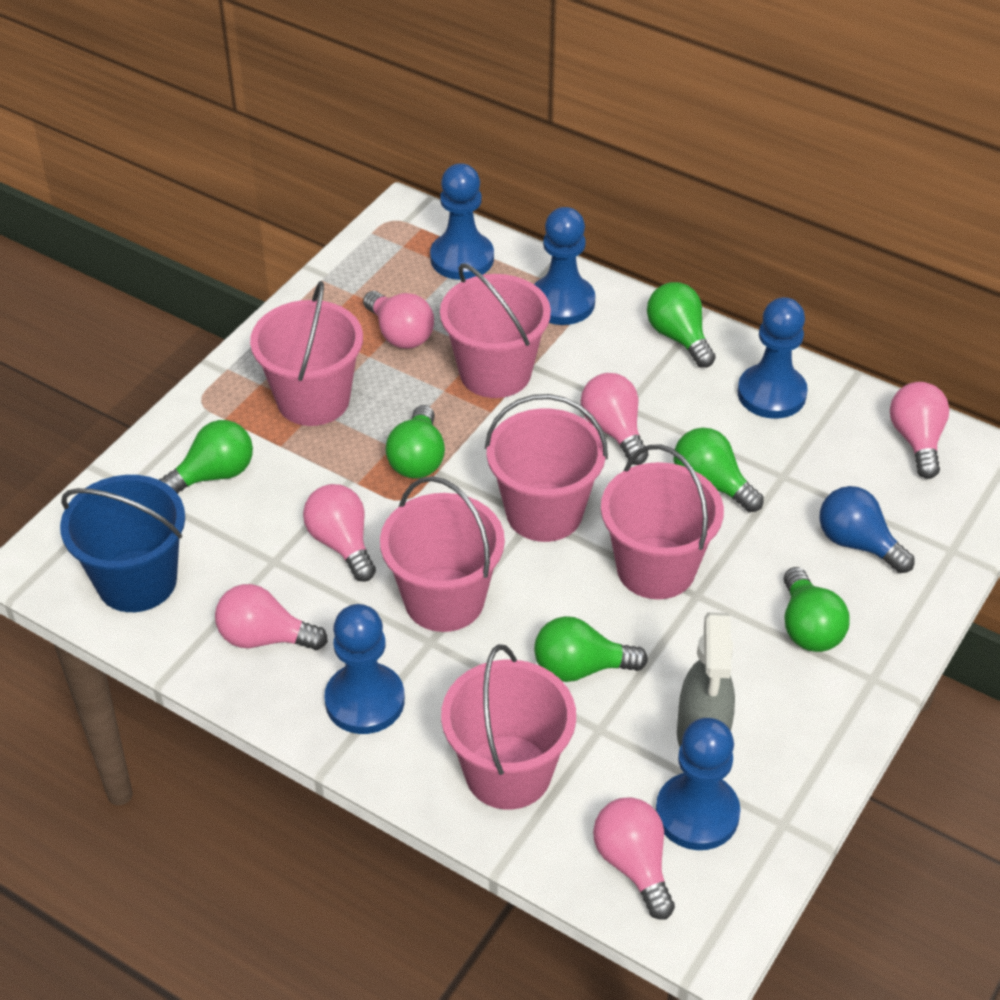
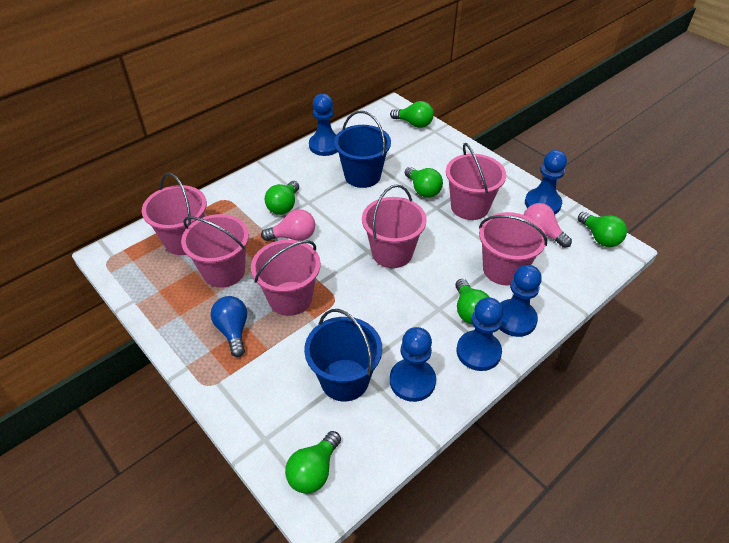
blue bucket: [60,475,185,612] = 1 -> [304,309,382,401] [334,111,391,188] = 2
grey spray bottle: [677,612,735,747] = 1 -> none = 0
pink light bulb: [215,584,328,650] [303,484,376,582] [363,291,434,349] [581,373,648,465] [593,797,675,920] [890,382,949,479] = 6 -> [261,209,315,241] [524,203,572,248] = 2

